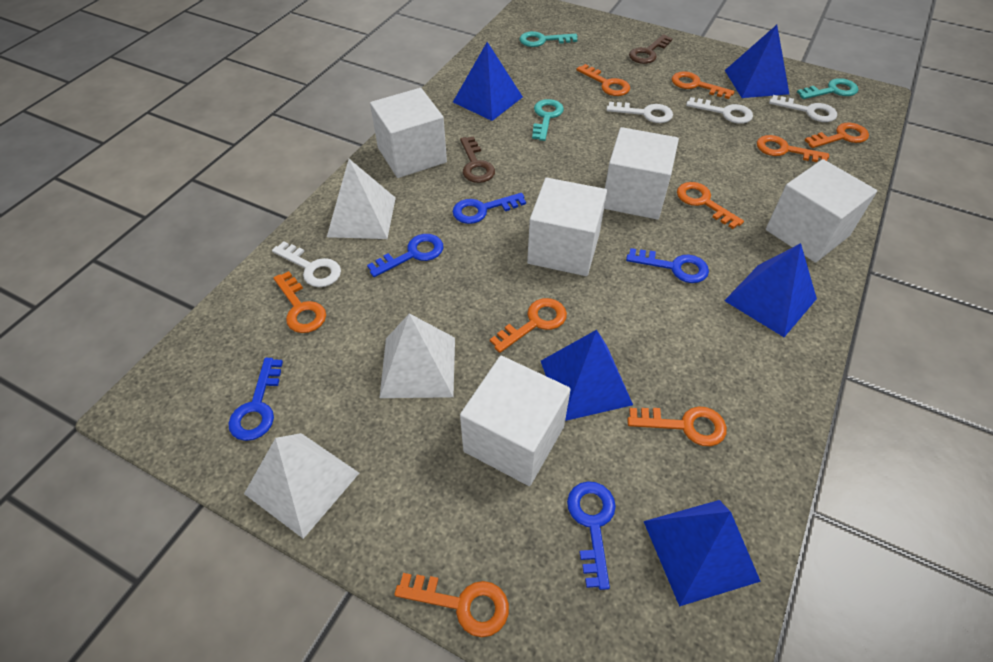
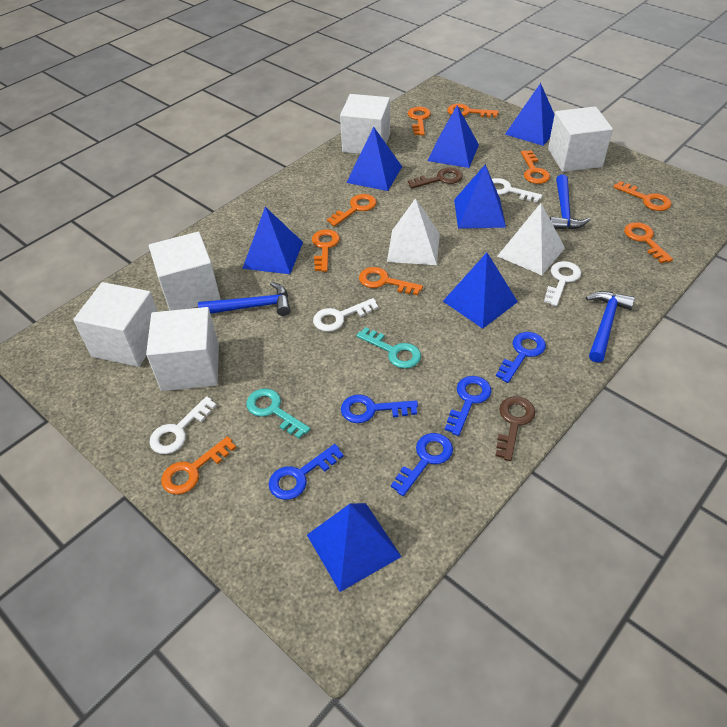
blue hammer: none = 0 -> [198,282,290,316] [550,175,590,229] [586,291,635,363] = 3
blue pyramid: [453,42,523,121] [541,330,633,421] [643,500,761,607] [724,243,817,337] [725,25,789,98] = 5 -> [242,207,303,274] [307,503,401,592] [346,127,402,191] [427,106,479,168] [443,253,518,329] [454,164,506,229] [505,83,555,146] = 7
turquoise key: [520,31,578,47] [532,99,564,141] [797,78,858,99] = 3 -> [246,388,310,439] [356,327,421,369] = 2
white pyramid: [244,433,359,539] [327,159,396,239] [380,313,455,398] = 3 -> [387,198,440,265] [498,203,565,275] = 2

